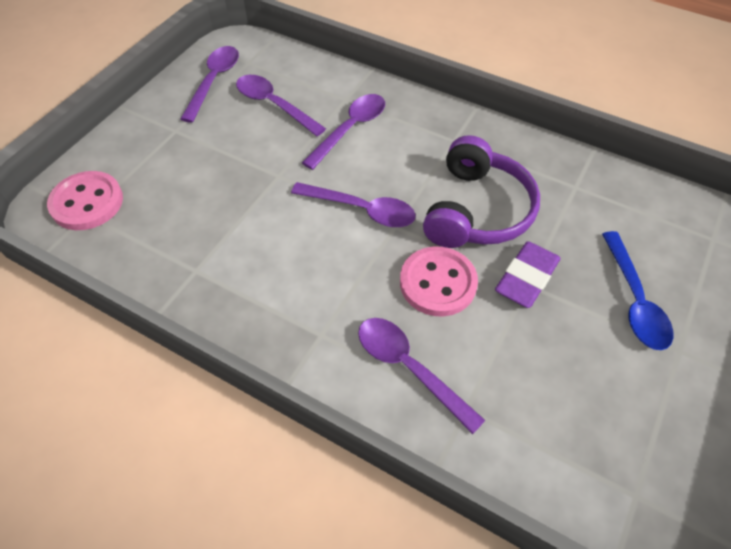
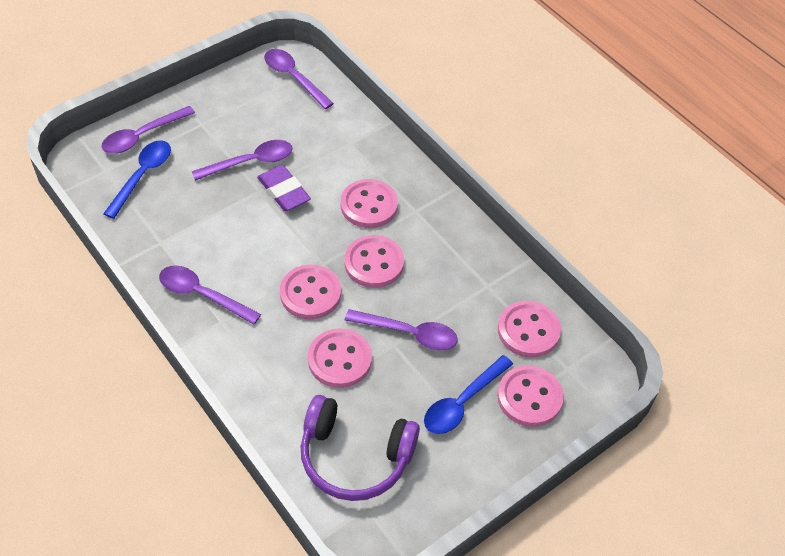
blue spoon: [602,231,673,350] = 1 -> [103,140,171,219] [424,355,513,434] = 2
pink button: [47,171,123,230] [400,246,478,316] = 2 -> [280,264,341,319] [308,328,372,388] [341,179,398,228] [344,235,404,288] [497,365,564,427] [498,301,561,358] = 6

